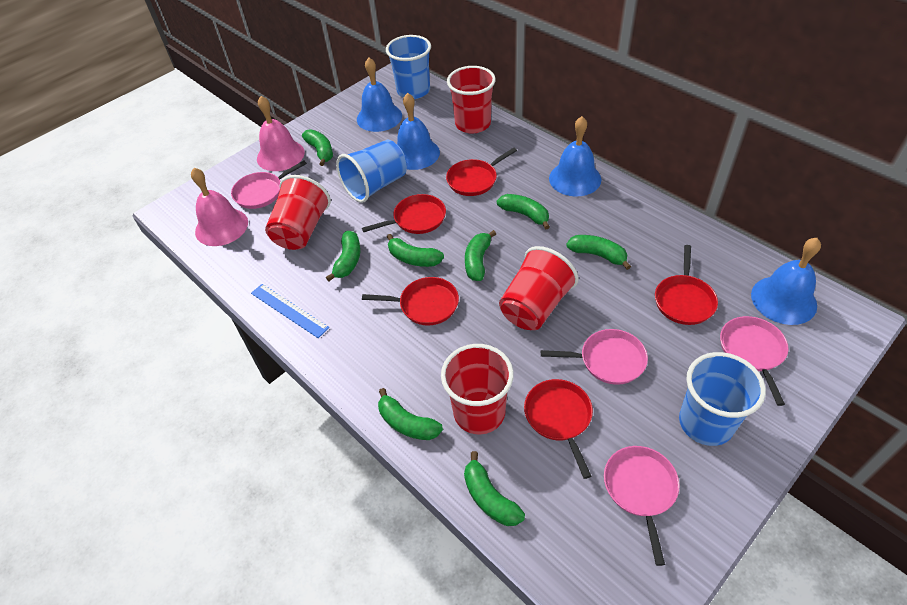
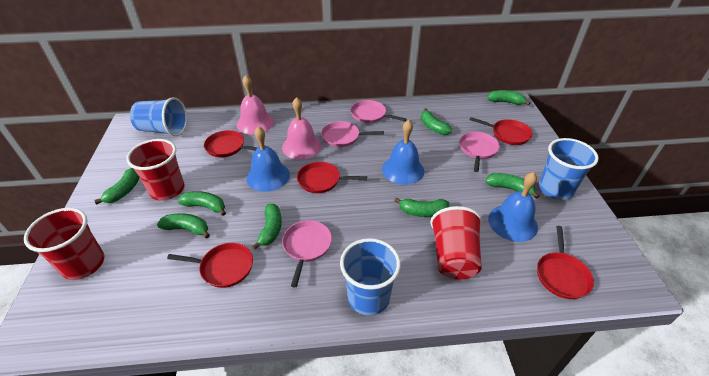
blue bell: [357,58,402,132] [397,93,440,170] [549,116,601,197] [751,238,821,325] = 4 -> [246,126,290,192] [382,120,424,185] [488,172,538,242] = 3
blue ruler: [251,284,329,338] = 1 -> none = 0
red cup: [265,175,331,250] [441,344,514,434] [447,66,496,134] [499,246,579,330] = 4 -> [24,208,104,280] [126,139,185,201] [430,206,482,279] = 3

